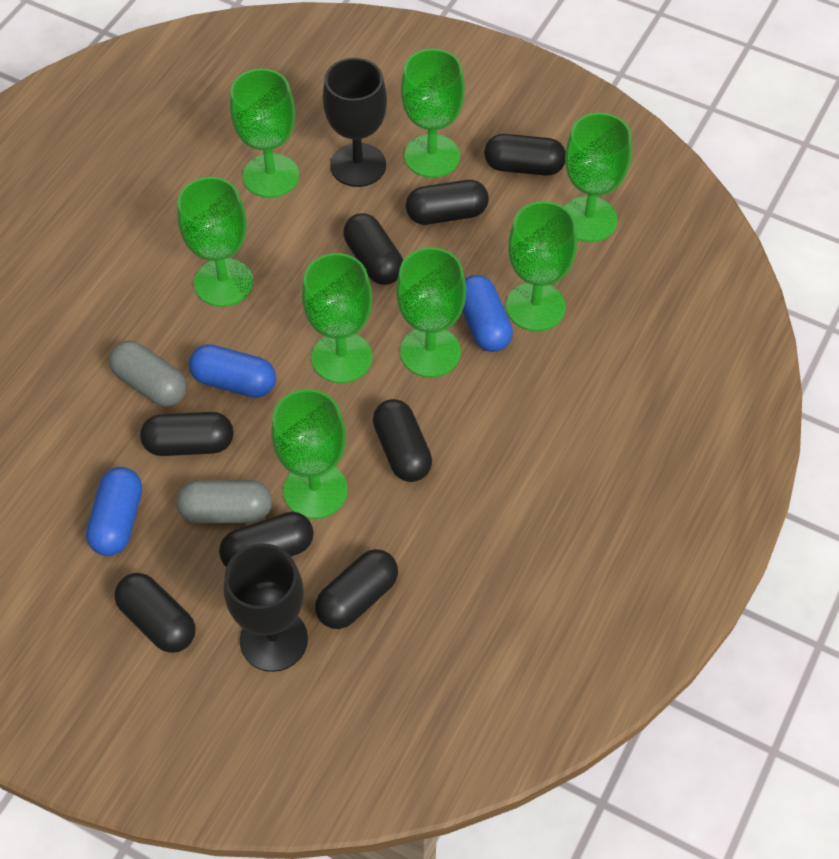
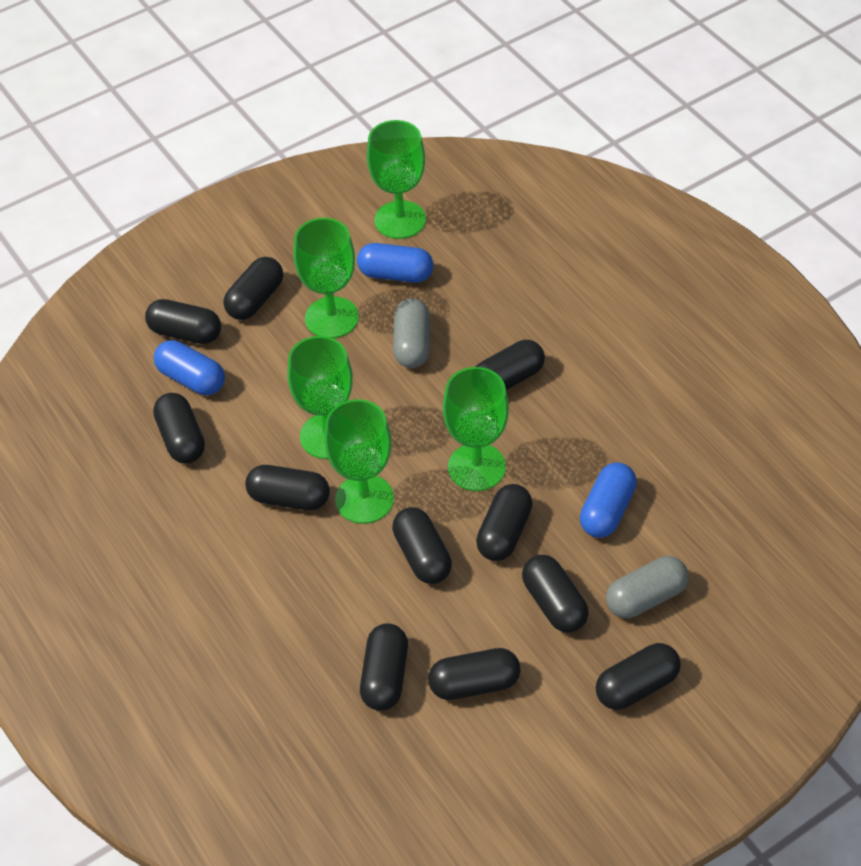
black capsule: [114,573,195,653] [140,412,234,456] [219,512,314,567] [315,549,398,629] [343,213,403,285] [373,399,432,482] [406,180,489,225] [484,134,566,176] = 8 -> [145,299,221,344] [153,393,205,464] [224,257,283,320] [245,465,330,510] [360,623,408,711] [392,507,452,584] [428,648,521,700] [476,340,545,390] [476,484,533,561] [522,555,589,633] [596,643,681,710] = 11
black goblet: [224,543,308,672] [323,58,387,187] = 2 -> none = 0
green goblet: [177,177,253,307] [230,68,299,198] [271,389,348,519] [302,253,372,383] [396,247,466,378] [401,49,465,178] [506,201,577,331] [564,113,632,242] = 8 -> [287,336,353,459] [293,218,359,338] [324,399,394,524] [367,120,426,239] [443,367,509,491] = 5

